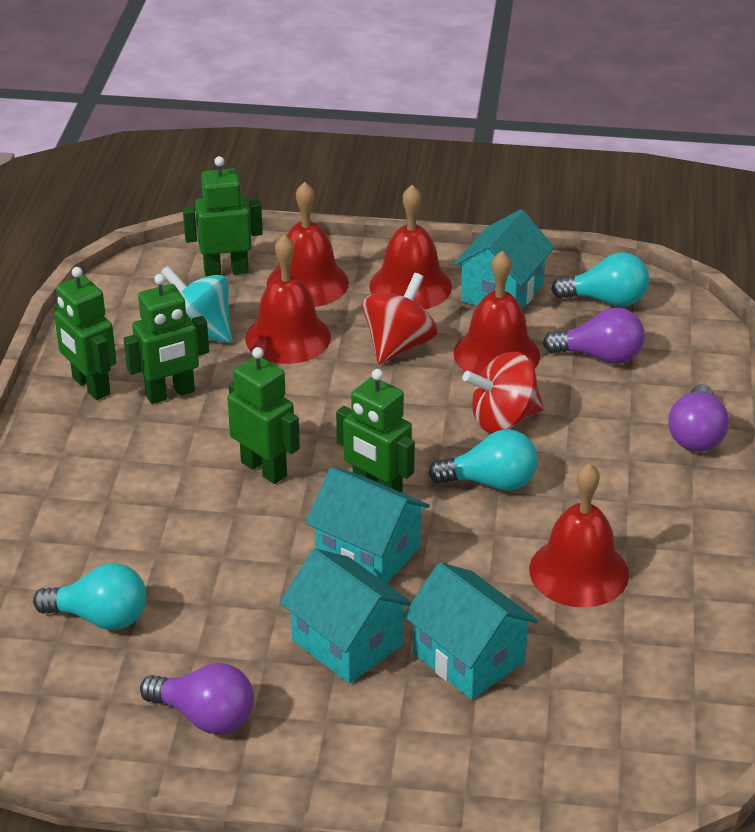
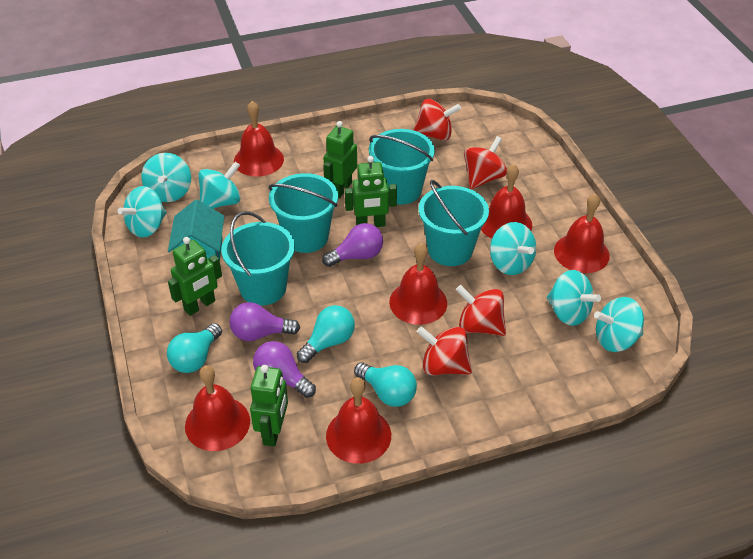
green robot: [54,267,116,400] [124,274,209,404] [183,156,263,277] [227,347,300,484] [336,369,415,492] = 5 -> [168,237,222,316] [250,365,288,446] [323,121,357,198] [345,156,397,227] = 4
red bell: [245,235,331,364] [266,182,349,307] [369,185,452,309] [454,251,540,376] [529,463,629,607] = 5 -> [185,365,250,451] [234,101,284,177] [326,377,391,464] [389,243,447,325] [481,164,532,239] [554,193,610,273] = 6
red spinning top: [362,273,437,364] [463,352,544,433] = 2 -> [413,99,461,141] [417,326,472,375] [456,285,506,336] [464,136,507,189] = 4
turquoise bucket: none = 0 -> [221,211,295,306] [269,173,338,253] [369,129,435,205] [418,180,489,266] = 4
turquoise house: [280,549,412,684] [306,467,430,584] [403,562,538,700] [454,209,554,309] = 4 -> [168,200,224,260] = 1
turquoise spinning top: [161,266,232,343] = 1 -> [118,186,167,238] [141,153,191,202] [198,162,241,209] [490,222,536,275] [547,270,601,326] [594,297,644,352] = 6

